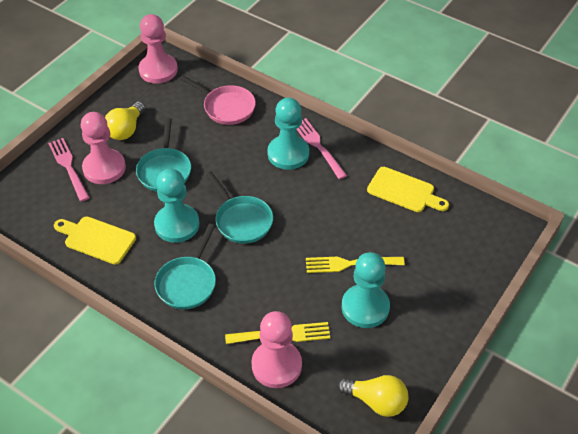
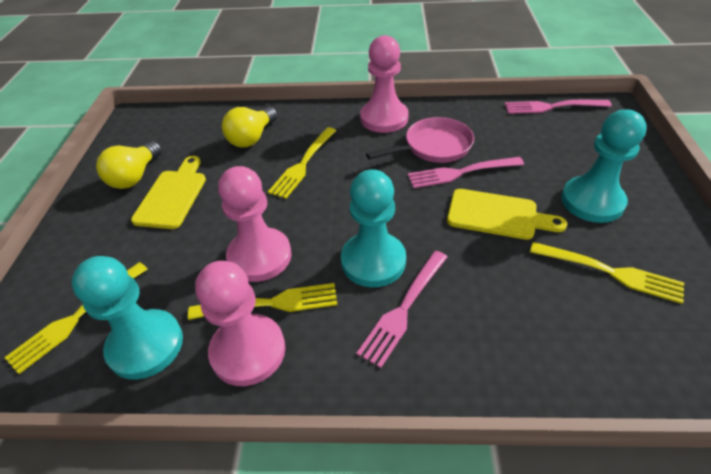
pink fork: [48,138,90,202] [297,118,347,179] = 2 -> [356,251,447,368] [408,157,524,188] [505,100,612,114] = 3
turquoise pan: [136,118,191,192] [155,224,216,309] [206,172,273,244] = 3 -> none = 0
yellow fork: [225,322,330,344] [306,257,405,273] = 2 -> [4,262,148,374] [188,283,337,320] [268,127,336,199] [530,242,684,304] = 4

